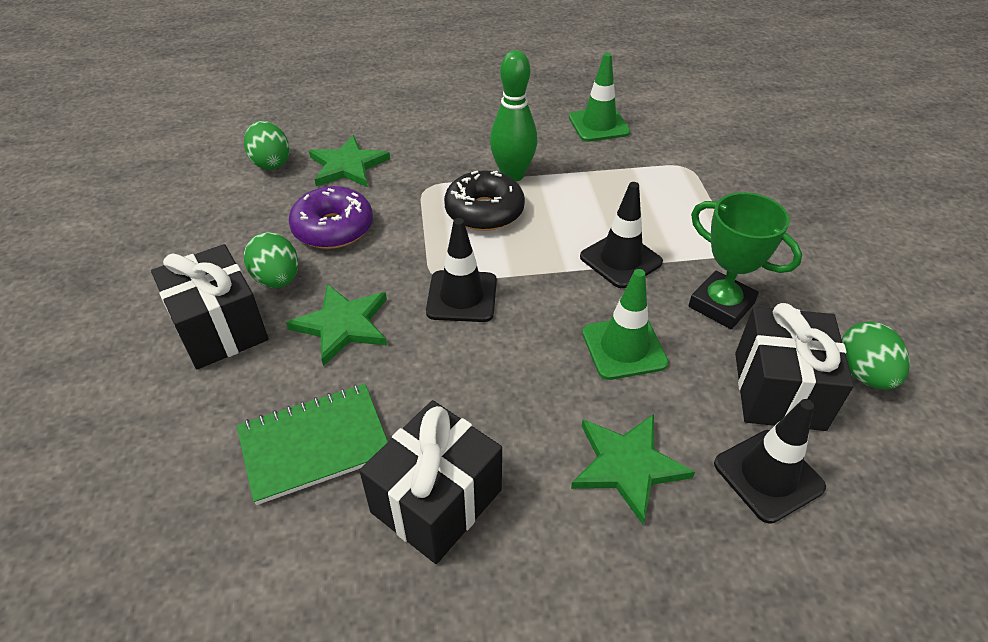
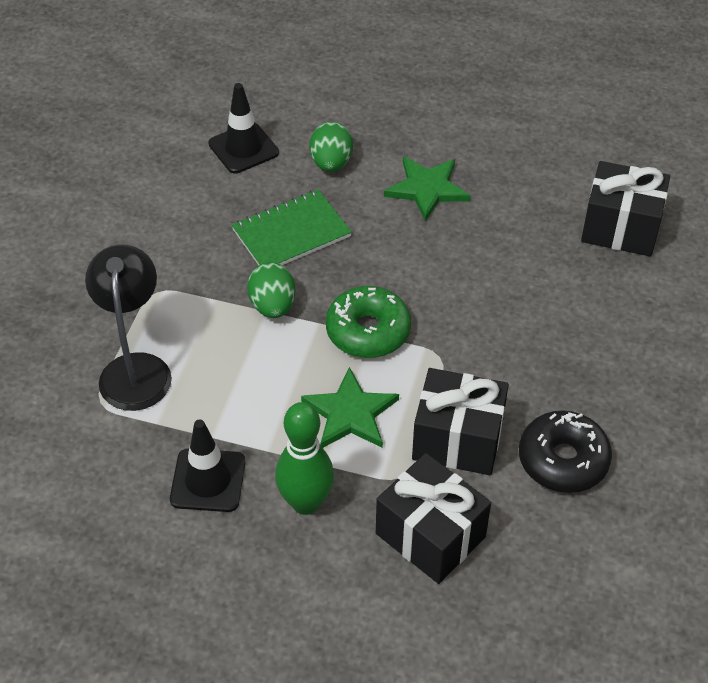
black lamp: none = 0 -> [85,244,172,411] = 1
black traffic cone: [426,218,497,322] [580,182,663,288] [714,399,826,524] = 3 -> [170,419,246,512] [208,83,279,173] = 2
green donut: none = 0 -> [326,286,411,358] = 1
green egg: [244,121,290,170] [244,232,298,288] [842,322,910,390] = 3 -> [247,262,295,318] [310,122,353,172] = 2
green star: [286,284,387,366] [309,135,390,187] [571,414,695,524] = 3 -> [301,367,399,448] [384,157,470,222] = 2
green traffic cone: [569,53,630,142] [582,269,669,380] = 2 -> none = 0
green trophy: [689,192,802,329] = 1 -> none = 0
purple donut: [289,186,373,249] = 1 -> none = 0

